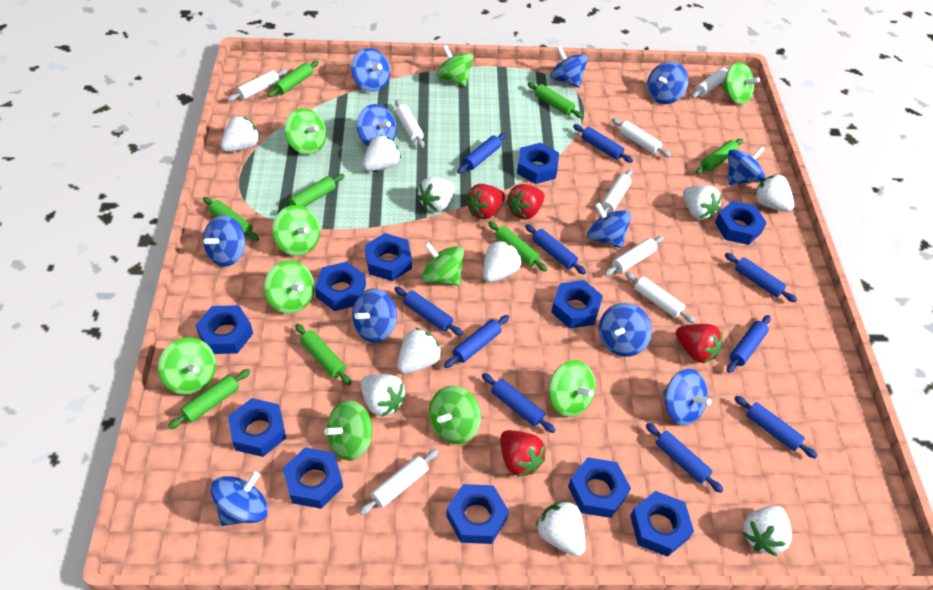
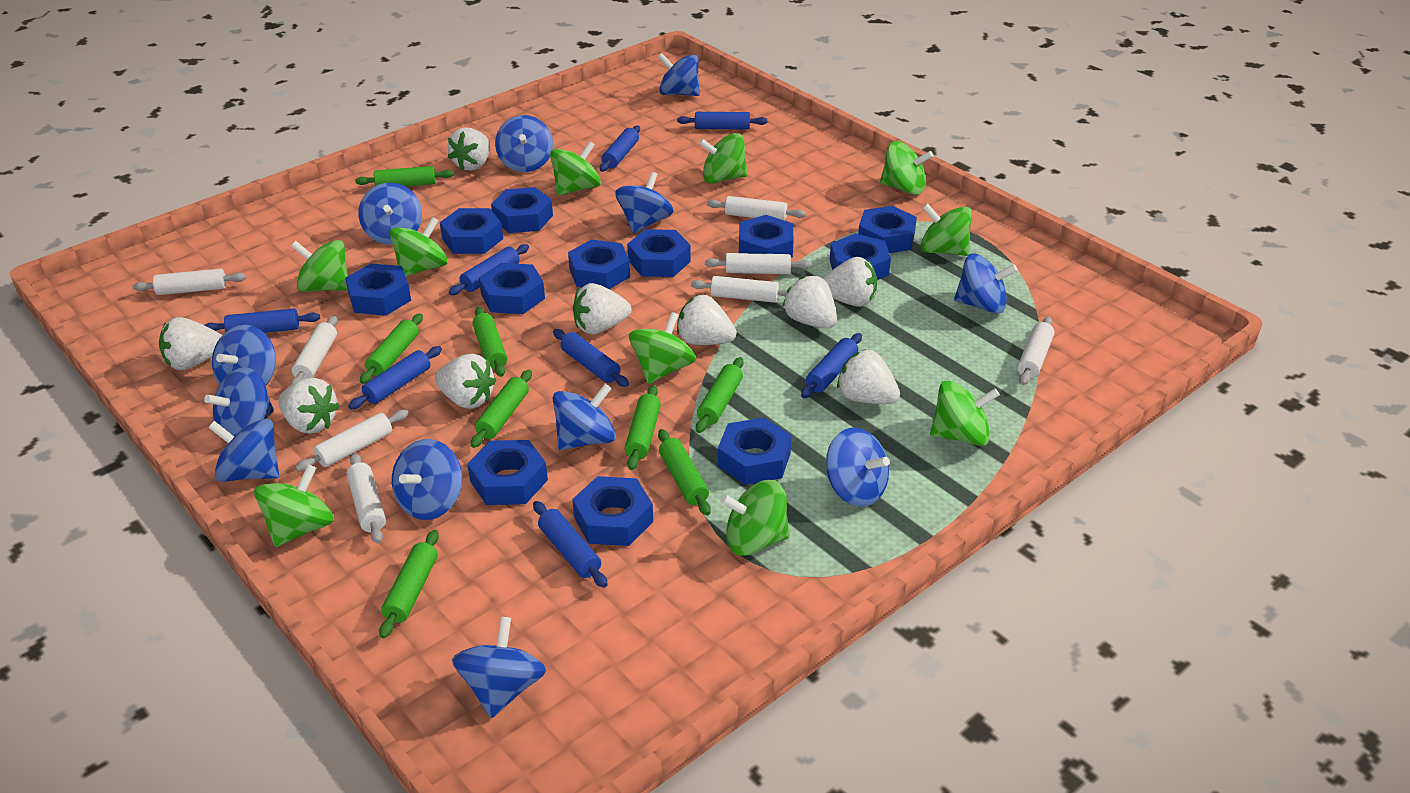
blue nut: [195,305,253,354] [228,398,286,457] [283,447,343,509] [315,262,366,311] [365,233,412,281] [446,484,509,544] [517,143,559,184] [551,280,603,328] [568,457,631,518] [630,491,694,557] [715,201,767,245] = 11 -> [345,263,411,316] [440,208,503,254] [467,440,548,505] [479,263,545,314] [491,187,553,233] [568,239,630,289] [572,476,653,546] [627,229,691,277] [718,417,792,485] [739,215,794,257] [830,234,891,280] [858,206,917,253] = 12
blue rolling pin: [394,287,463,336] [444,315,509,368] [457,133,506,173] [482,373,555,433] [525,224,586,274] [573,124,633,163] [646,423,723,493] [725,253,797,302] [727,315,771,373] [734,396,818,458] = 10 -> [205,309,320,333] [348,346,442,409] [449,244,529,295] [533,501,608,588] [553,329,629,387] [600,125,640,172] [677,112,768,129] [801,333,862,398] = 8
blue spinning top: [203,215,245,267] [211,471,268,526] [351,48,390,92] [352,288,397,343] [357,104,397,146] [550,47,588,88] [587,202,631,248] [599,303,652,357] [647,62,688,104] [663,369,712,425] [728,146,765,185] = 11 -> [204,367,274,437] [208,419,279,482] [212,325,276,385] [359,183,422,245] [392,439,462,520] [452,617,546,718] [495,115,553,172] [553,384,616,450] [615,172,673,234] [658,53,700,96] [826,428,890,507] [954,254,1018,314] = 12
red strawberry: [466,184,505,219] [500,430,546,477] [506,184,545,220] [676,324,723,363] = 4 -> none = 0
white strawberry: [220,115,260,152] [360,374,406,417] [363,135,401,171] [397,328,442,374] [417,177,455,212] [483,240,521,282] [536,500,585,556] [683,185,722,220] [743,506,792,556] [754,174,794,212] = 10 -> [159,317,222,370] [278,378,340,434] [435,354,496,409] [448,128,490,171] [573,283,631,334] [677,295,737,345] [783,275,837,328] [822,257,877,307] [837,349,900,404] = 9

